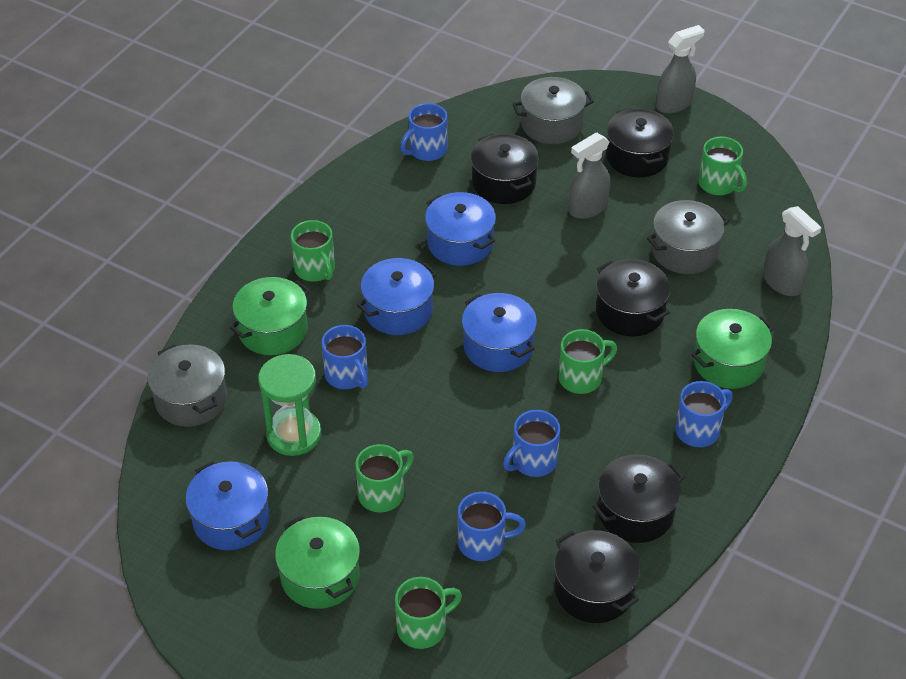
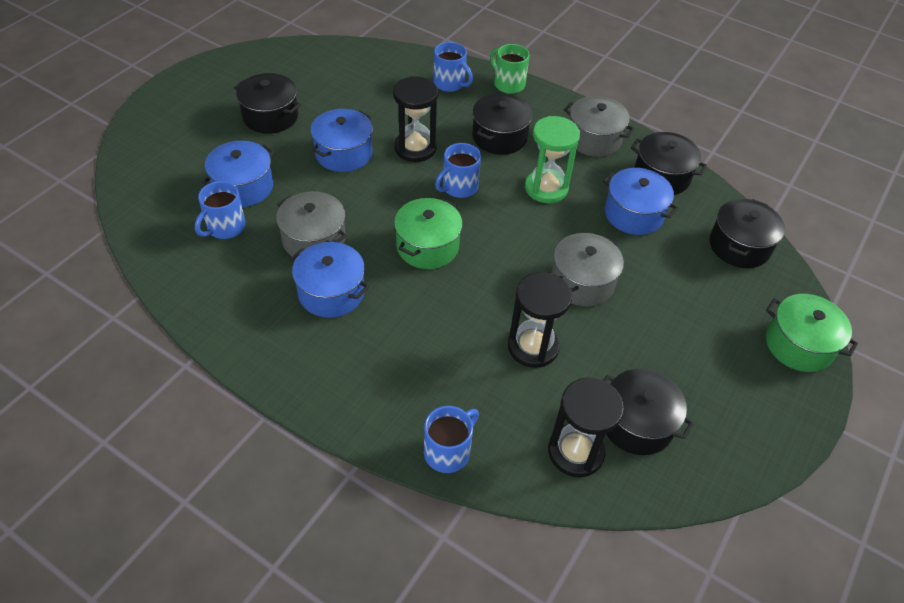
black hourglass: none = 0 -> [393,76,438,162] [508,272,572,368] [548,377,624,477] = 3
blue mug: [322,325,368,389] [400,103,447,161] [458,492,526,561] [503,410,560,477] [675,381,733,447] = 5 -> [195,181,246,239] [424,406,479,473] [433,42,473,92] [435,143,481,198] = 4
green mug: [291,220,335,281] [355,444,414,512] [395,577,462,649] [558,329,617,394] [698,137,747,195] = 5 -> [490,44,530,94] = 1
green pot: [230,277,310,355] [275,516,360,609] [691,309,774,389] = 3 -> [394,198,462,269] [766,294,858,372] = 2
grey spray bottle: [569,132,611,219] [656,25,705,113] [763,206,822,296] = 3 -> none = 0

